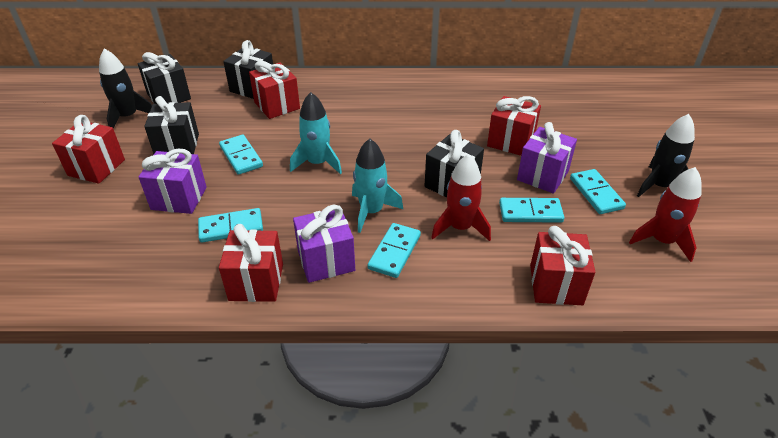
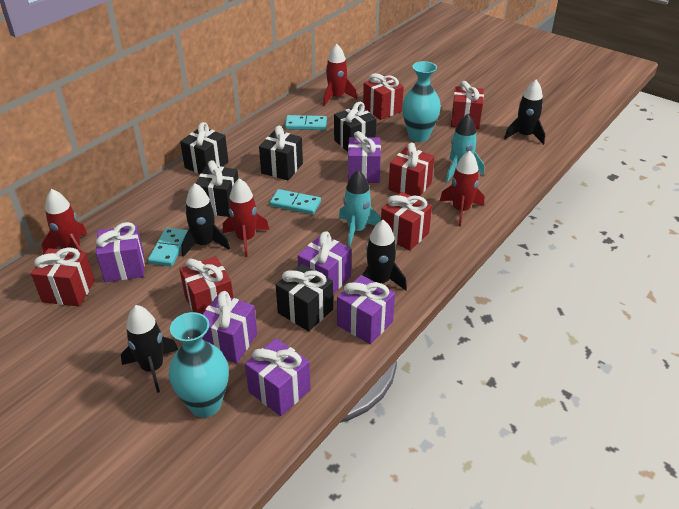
black gift: [138,52,191,104] [144,96,199,154] [223,40,273,99] [425,130,484,197] = 4 -> [180,122,229,174] [196,160,238,217] [259,126,303,181] [276,264,333,331] [334,102,376,152] = 5
black rocket: [99,48,152,128] [637,114,695,197] = 2 -> [121,305,178,393] [181,183,230,257] [362,220,407,290] [504,80,545,145] = 4
purple gift: [139,149,207,214] [293,205,355,283] [517,122,577,194] = 3 -> [96,222,145,282] [202,291,257,364] [245,338,311,416] [297,232,351,294] [337,275,395,344] [348,131,381,183] = 6
red gift: [52,115,125,184] [219,224,283,302] [249,61,300,119] [487,96,541,156] [530,226,595,305] = 5 -> [31,247,95,306] [179,256,233,314] [363,73,404,120] [381,192,432,251] [389,143,434,196] [451,81,484,129] = 6
red rocket: [431,154,491,241] [629,167,702,262] = 2 -> [42,189,87,255] [223,178,269,257] [323,44,357,106] [440,150,484,226] = 4
turquoise domino: [198,208,263,243] [219,135,263,175] [368,223,421,278] [499,198,564,223] [570,169,626,214] = 5 -> [148,228,188,266] [270,189,321,215] [285,115,327,130] = 3
turquoise vase: none = 0 -> [169,312,229,418] [402,61,441,142] = 2

